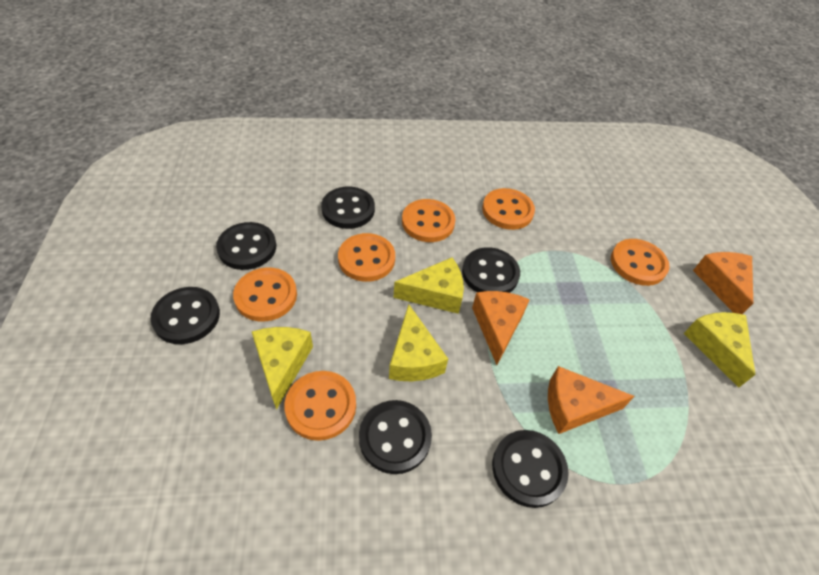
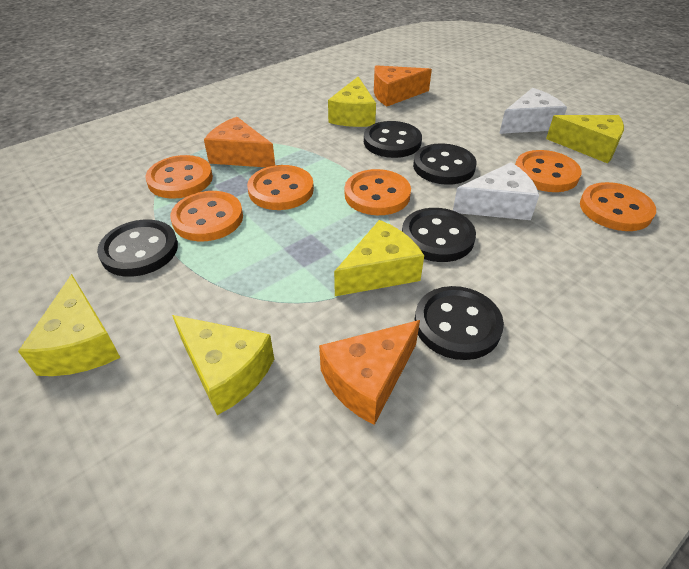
black button: [150,287,220,344] [216,222,276,270] [321,187,375,229] [359,400,432,474] [462,247,520,293] [492,430,569,508] = 6 -> [97,219,178,277] [364,121,422,158] [402,208,476,262] [413,143,477,185] [415,286,504,360] = 5
white cheese: none = 0 -> [453,162,539,220] [499,88,567,134] = 2
yellow cheese: [252,327,313,410] [389,304,448,381] [394,258,464,314] [684,312,756,388] = 4 -> [18,274,121,376] [172,315,274,415] [328,77,376,127] [334,220,424,296] [546,115,624,163] = 5

